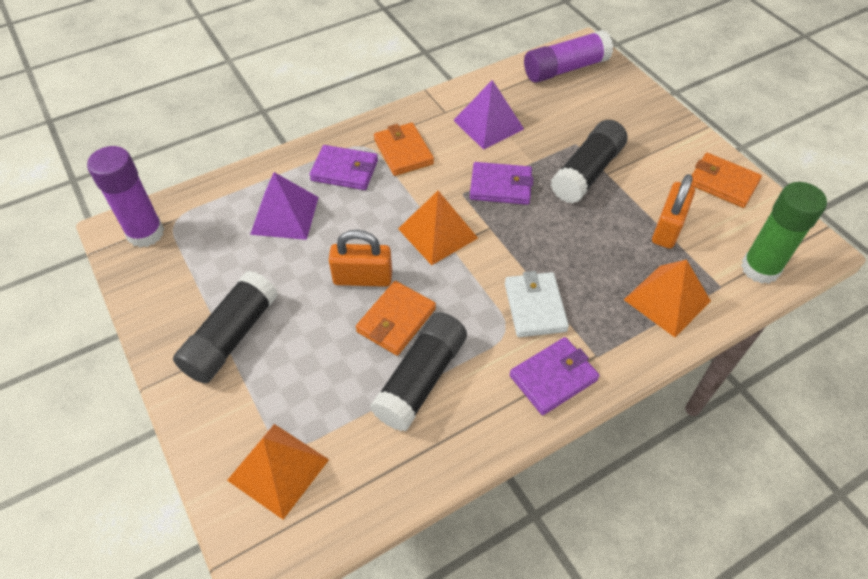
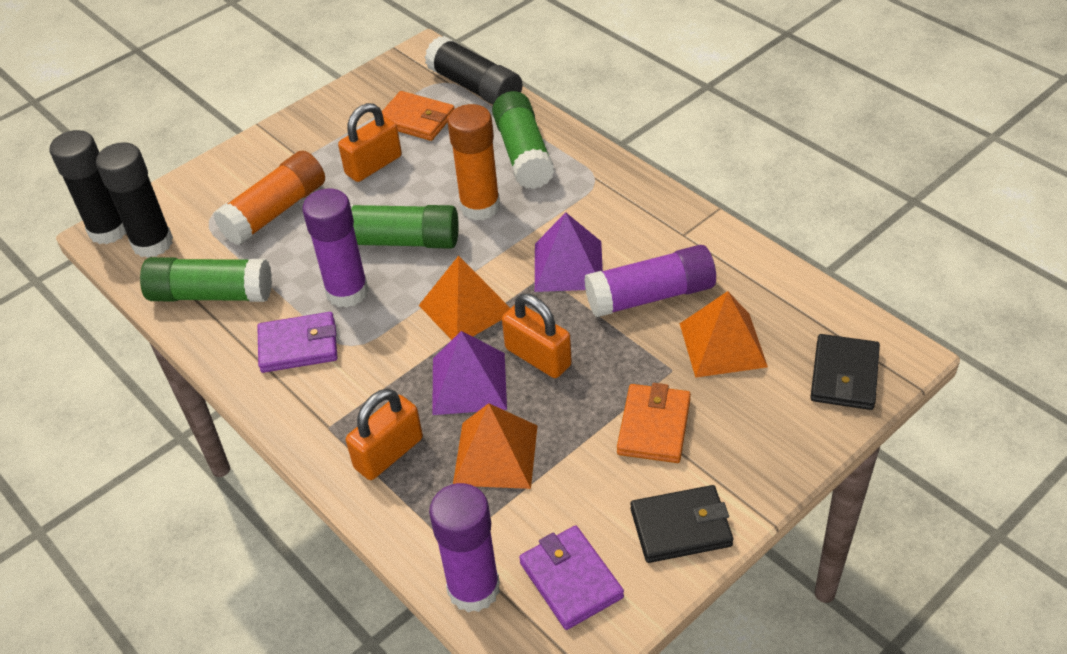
black wallet: none = 0 -> [631,485,733,563] [810,334,880,410] = 2
green glue stick: [741,182,827,284] = 1 -> [140,257,272,302] [350,204,459,249] [492,91,555,189] = 3
orange glue stick: none = 0 -> [213,151,325,245] [447,104,500,221] = 2
orange padlock: [329,230,392,287] [652,174,695,249] = 2 -> [338,103,402,182] [346,389,423,480] [502,294,572,378] = 3
orange wallet: [355,281,436,356] [374,123,434,176] [691,153,762,208] = 3 -> [382,91,455,141] [617,383,691,463] = 2
purple glue stick: [87,146,164,247] [524,30,613,83] = 2 -> [302,189,369,308] [429,483,500,613] [584,245,716,317] = 3
purple wallet: [309,145,378,190] [470,162,533,205] [509,337,599,415] = 3 -> [257,312,338,373] [519,526,624,630] = 2
white wallet: [505,271,569,337] = 1 -> none = 0

